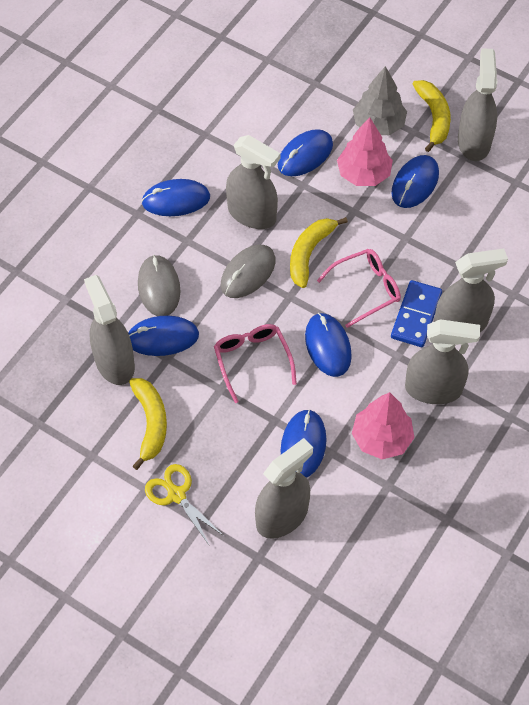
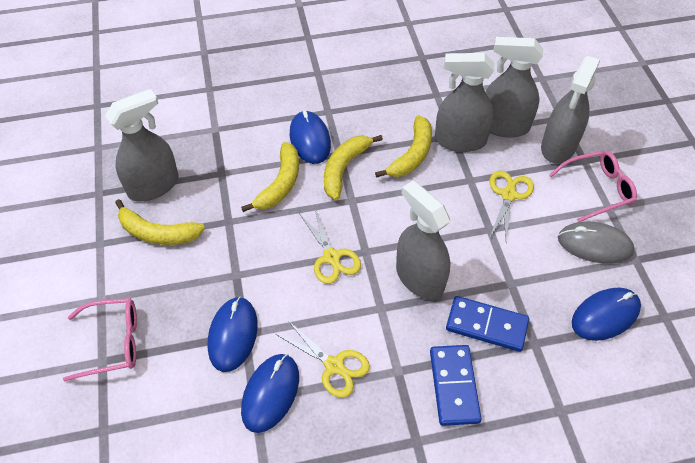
blue domino: [391,280,442,347] = 1 -> [430,345,481,426] [446,296,529,352] = 2
blue mouse: [128,316,199,356] [141,179,210,216] [278,129,333,176] [281,409,327,478] [305,313,352,377] [391,155,439,208] = 6 -> [208,297,258,372] [241,354,299,433] [290,111,331,164] [572,288,641,341] = 4
grey mouse: [138,255,180,316] [221,245,276,298] = 2 -> [558,221,634,263] = 1
grey spray bottle: [84,275,135,385] [226,135,281,229] [255,438,313,539] [405,319,480,404] [434,248,508,332] [458,48,498,161] = 6 -> [105,89,179,201] [396,180,450,300] [435,53,494,152] [486,37,543,138] [541,56,600,163] = 5
grey tree: [353,66,407,135] = 1 -> none = 0
pink tree: [337,117,393,186] [352,392,414,459] = 2 -> none = 0
yellow banana: [129,378,167,470] [290,217,348,288] [413,80,451,152] = 3 -> [115,199,205,245] [241,142,299,212] [324,135,383,200] [375,115,432,178] = 4
yellow scissors: [145,464,224,545] = 1 -> [276,321,370,398] [299,209,361,284] [490,170,534,242] = 3

